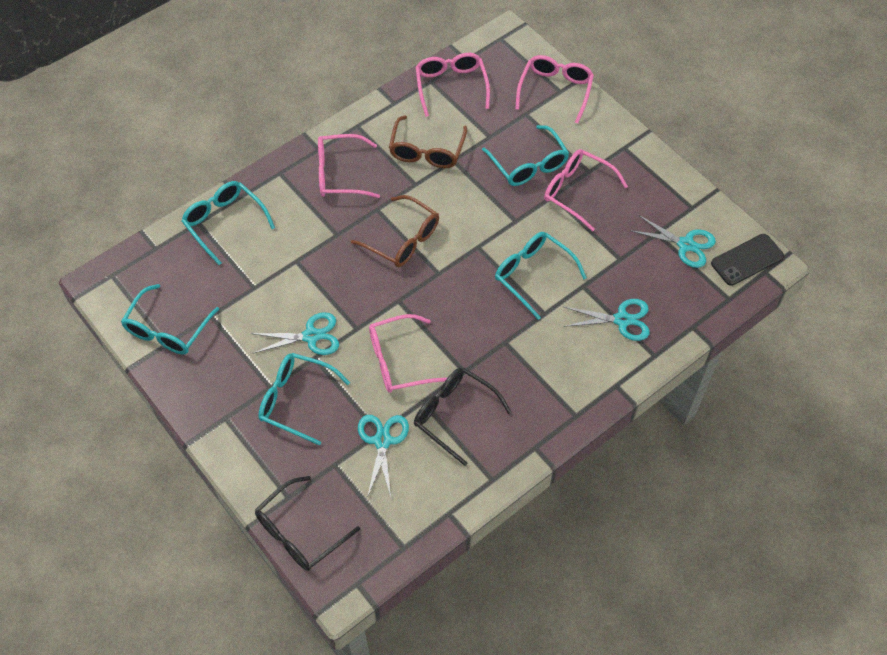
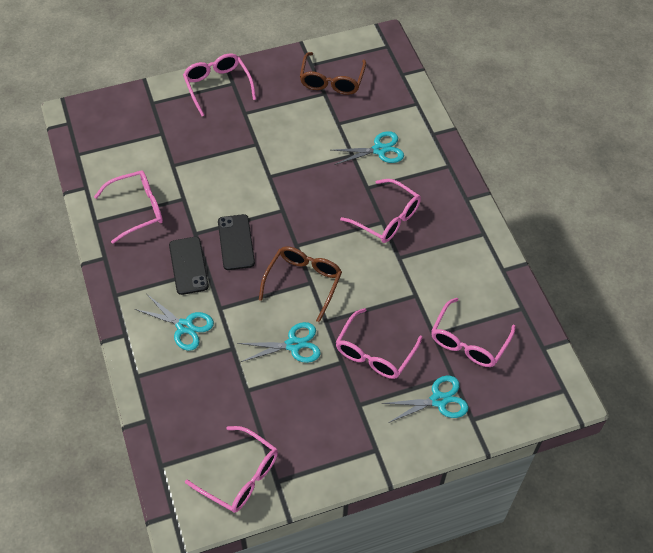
black glasses: [255,476,360,571] [414,368,511,466] = 2 -> none = 0
black phone: [711,234,784,286] = 1 -> [169,237,209,295] [218,214,255,270] = 2
pink glasses: [318,134,380,198] [369,314,447,393] [416,53,490,117] [515,55,594,124] [544,149,628,232] = 5 -> [94,170,163,244] [183,53,256,116] [185,426,278,513] [336,308,423,379] [340,179,421,243] [431,298,515,367] = 6
turquoise glasses: [121,284,219,354] [182,181,275,265] [258,353,350,446] [482,125,569,186] [495,232,587,320] = 5 -> none = 0

